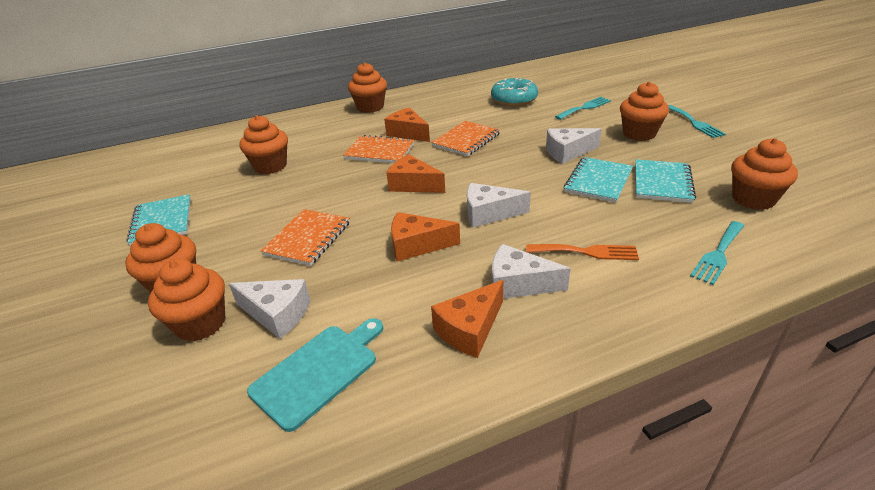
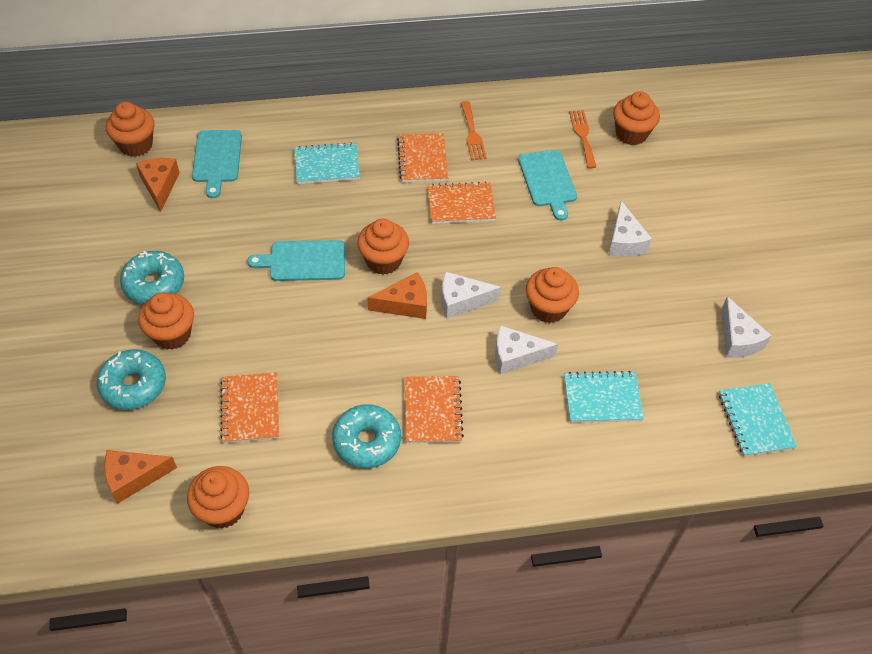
orange cheese: [384,107,430,142] [387,154,445,193] [391,212,460,262] [431,280,504,358] = 4 -> [104,450,177,504] [136,158,180,212] [367,272,427,319] = 3
orange fork: [526,244,639,260] = 1 -> [461,101,487,161] [569,110,596,168] = 2
orange notebook: [260,209,350,266] [343,135,414,163] [431,121,500,156] = 3 -> [220,372,279,443] [397,133,448,182] [405,376,464,443] [428,182,496,224] = 4
turquoise cutting board: [247,318,383,432] = 1 -> [192,130,242,198] [247,240,345,281] [518,150,577,221] = 3
turquoise donut: [491,78,538,106] = 1 -> [97,349,166,410] [120,251,184,304] [332,404,401,468] = 3
turquoise fork: [555,97,611,120] [668,105,726,138] [690,221,744,285] = 3 -> none = 0

